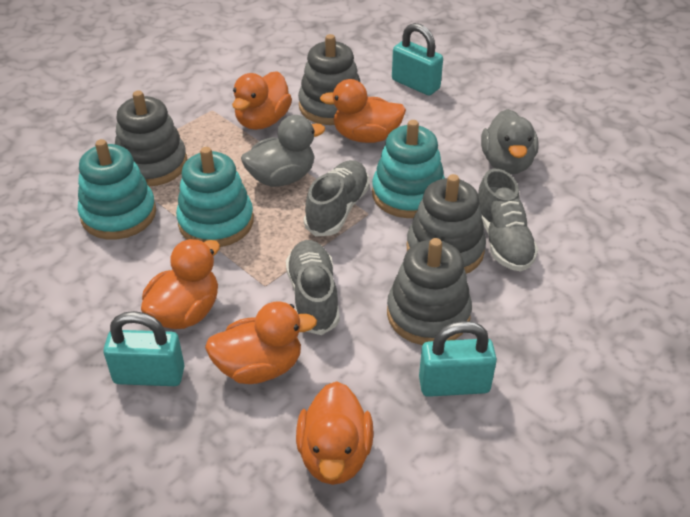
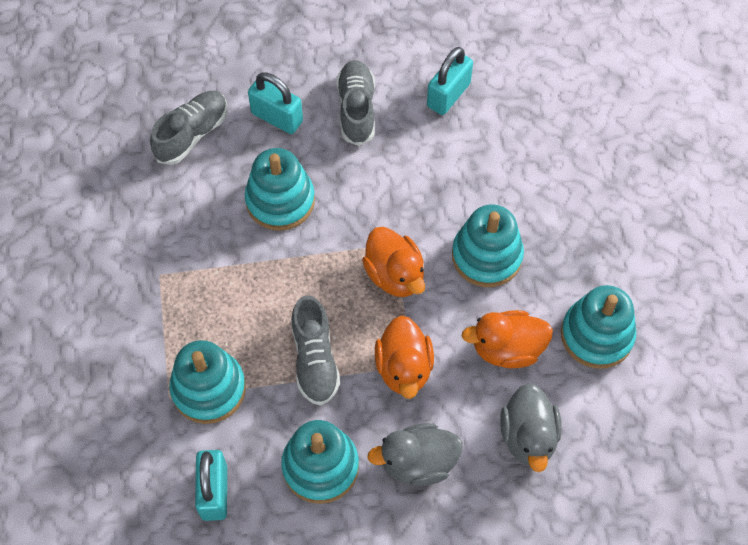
grey stacking toy: [115,91,187,187] [298,34,361,125] [387,238,472,345] [407,174,486,274] = 4 -> none = 0
orange duck: [141,239,220,329] [205,301,317,384] [232,71,292,130] [296,381,374,485] [320,79,406,143] = 5 -> [362,227,425,297] [375,315,434,399] [462,310,553,368] = 3
turquoise stacking toy: [78,139,156,239] [176,147,254,247] [372,120,445,218] = 3 -> [169,340,246,424] [245,148,315,231] [281,420,359,504] [452,204,524,287] [561,285,636,369] = 5

